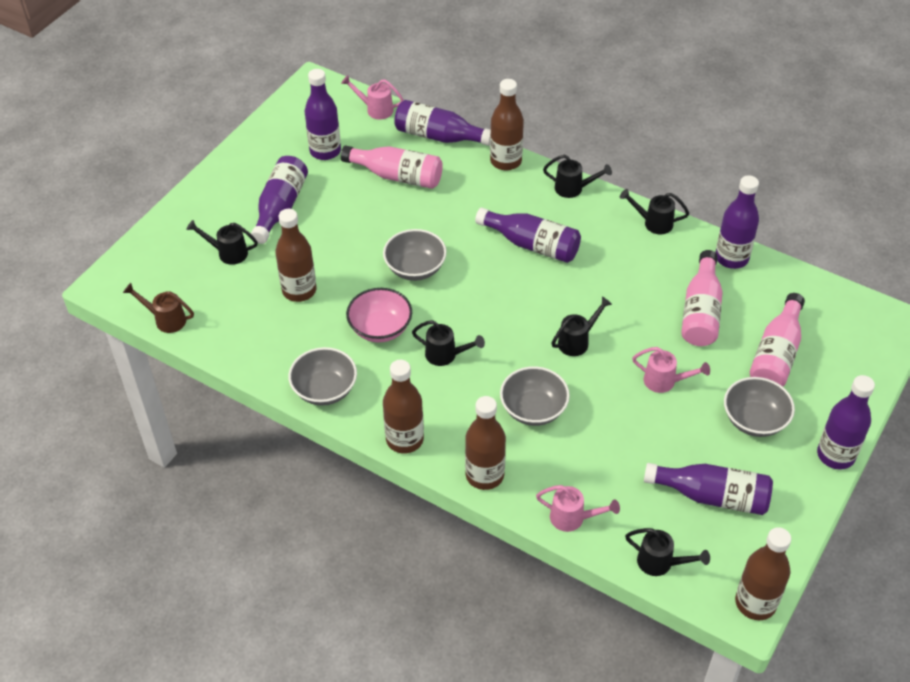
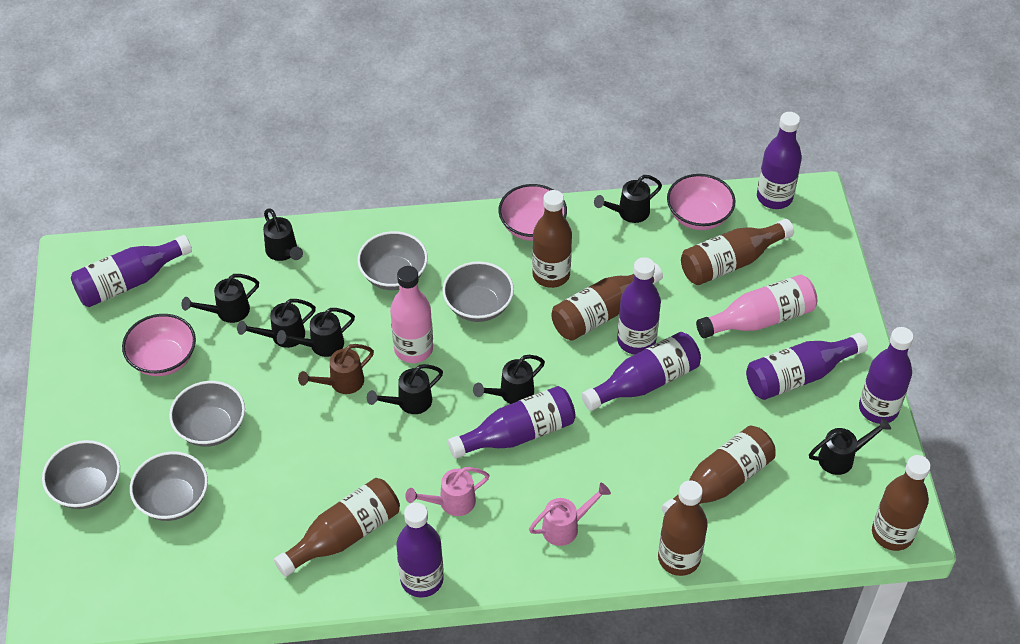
black watering can: [187,220,258,265] [412,320,485,366] [543,155,612,198] [552,297,612,356] [620,189,689,235] [625,528,710,576] = 6 -> [181,274,259,323] [237,299,316,348] [263,209,303,261] [277,308,355,357] [367,364,443,414] [473,355,545,404] [594,175,662,223] [809,417,891,475] = 8
brown bottle: [275,209,316,302] [383,360,424,453] [465,396,506,490] [490,79,524,170] [735,527,791,620] = 5 -> [274,478,400,577] [532,190,572,288] [551,263,663,341] [658,480,708,576] [662,426,776,515] [681,219,794,285] [872,455,931,551] = 7
grey bowl: [288,347,357,406] [383,229,447,281] [500,366,570,426] [724,377,795,437] = 4 -> [42,440,120,509] [130,451,208,521] [169,381,245,447] [357,231,428,290] [442,261,514,322] = 5
pink bottle: [341,145,443,189] [681,250,723,346] [750,293,805,387] = 3 -> [390,266,433,363] [696,275,817,338] = 2
pink bowl: [346,288,412,343] = 1 -> [122,314,196,376] [498,184,567,241] [667,174,735,230] = 3
pink watering can: [341,75,404,120] [536,485,620,532] [632,347,710,393] = 3 -> [405,467,490,516] [529,483,611,546] = 2
purple bottle: [251,156,308,244] [305,69,341,160] [394,100,491,146] [475,208,581,263] [644,463,773,515] [715,175,759,269] [817,375,875,469] = 7 -> [71,235,192,307] [396,502,444,598] [448,386,576,459] [582,332,701,411] [617,257,661,355] [746,333,868,400] [757,112,802,209] [859,327,914,424] = 8

